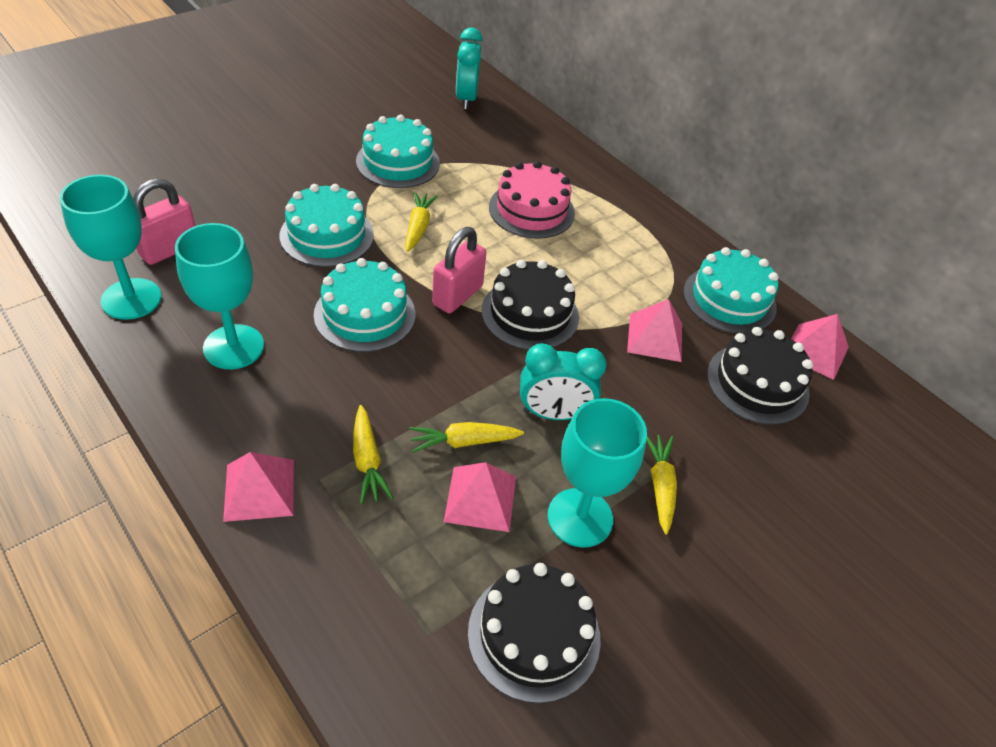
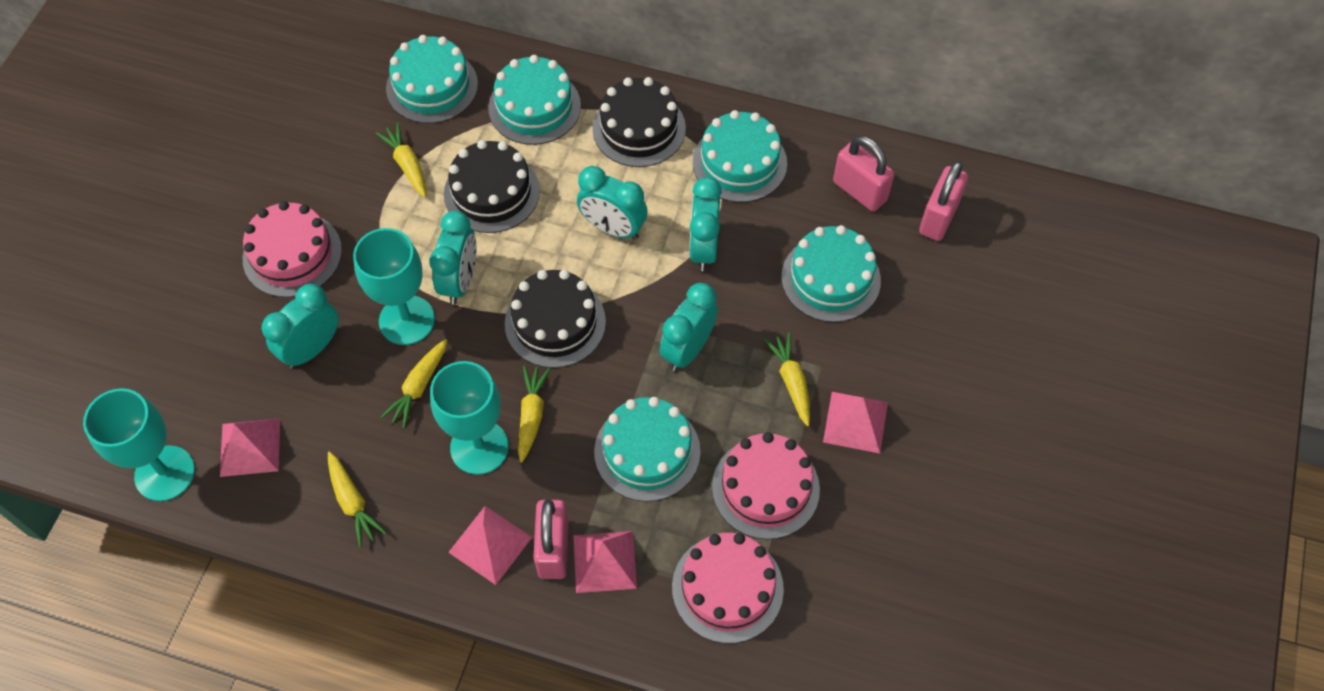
pink cake: [489,161,575,239] = 1 -> [243,201,342,297] [672,532,784,643] [712,432,820,539] = 3
pink padlock: [133,178,196,265] [432,227,486,313] = 2 -> [533,499,569,579] [833,136,895,212] [919,161,968,241] = 3
turquoise cake: [280,184,374,267] [314,258,415,352] [356,115,440,188] [683,247,779,334] = 4 -> [386,35,478,123] [488,55,581,145] [594,397,701,502] [693,110,787,202] [781,225,881,322] = 5
turquoise clock: [456,27,483,109] [520,343,607,420] = 2 -> [262,284,339,368] [429,210,477,305] [577,166,648,240] [659,283,718,371] [689,177,722,271] = 5
yellow carrot: [353,405,393,504] [405,192,438,252] [409,422,524,453] [646,435,677,534] = 4 -> [328,451,387,547] [375,123,426,197] [381,339,447,429] [518,365,551,463] [764,332,810,427] = 5

